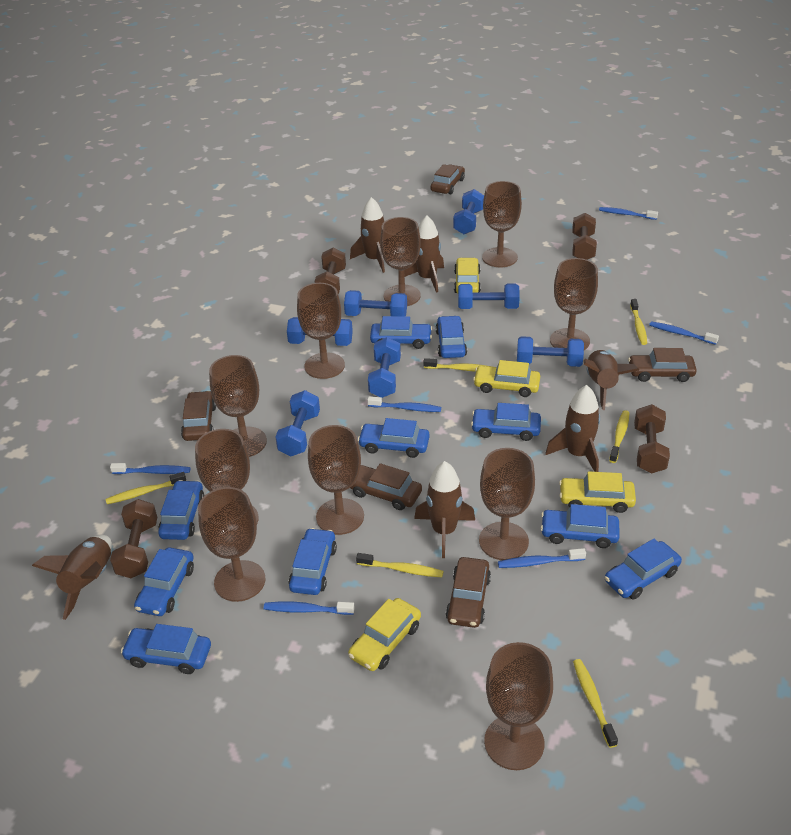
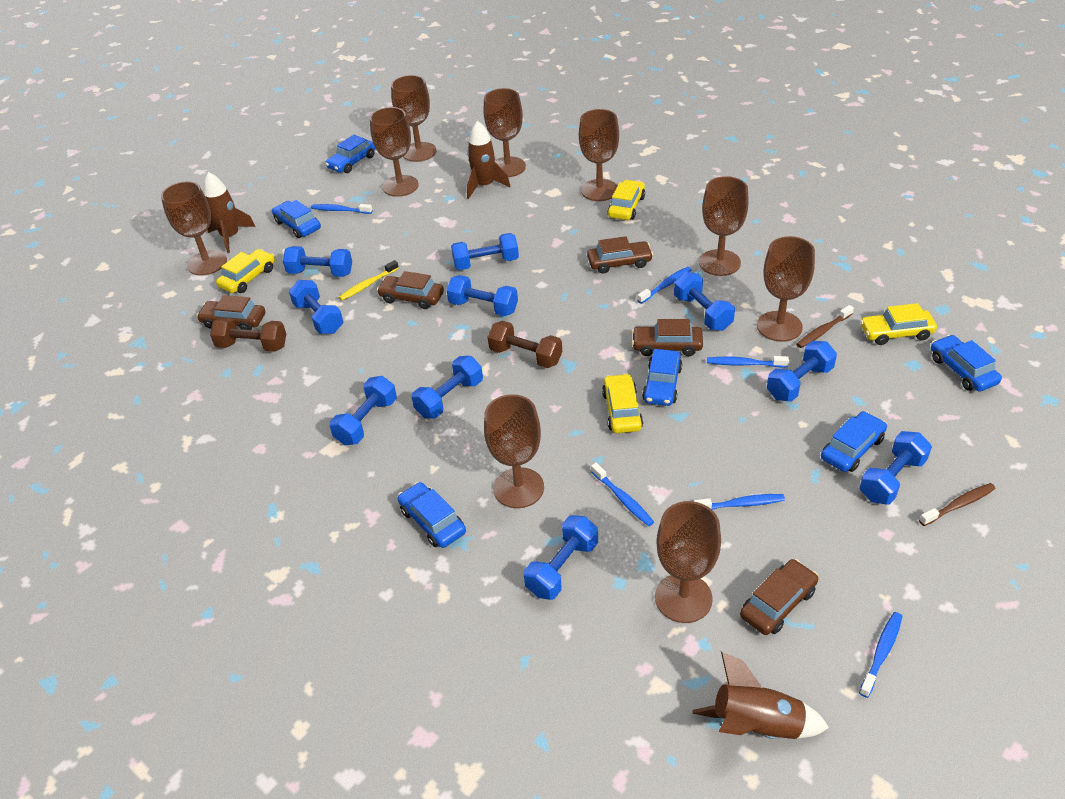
blue car: [121,624,211,674] [134,547,194,616] [158,480,205,540] [289,528,337,595] [358,418,430,458] [370,316,432,349] [436,316,467,358] [471,403,541,441] [541,504,620,548] [605,539,682,600] = 10 -> [272,200,321,238] [325,135,376,173] [398,482,466,548] [642,349,682,406] [821,411,887,472] [931,335,1002,392] = 6
blue dumbbell: [275,390,320,456] [287,317,353,346] [344,290,407,316] [368,337,401,398] [453,189,484,235] [458,284,520,309] [517,336,584,367] = 7 -> [283,246,352,277] [289,280,343,334] [329,376,397,445] [411,356,483,419] [447,275,518,316] [451,233,519,270] [524,515,598,600] [674,272,735,331] [767,341,837,402] [859,431,932,504] = 10
brown dumbbell: [110,499,157,578] [315,247,346,294] [572,213,597,260] [634,404,670,474] = 4 -> [210,317,286,352] [488,321,562,368] = 2
brown goblet: [195,429,258,523] [198,487,265,602] [209,355,267,457] [297,283,345,379] [308,425,364,535] [380,217,421,306] [479,448,535,560] [482,181,522,267] [484,642,553,770] [550,258,598,350] = 10 -> [161,181,227,275] [370,107,419,197] [391,75,436,162] [483,88,526,177] [484,394,544,508] [579,109,619,201] [655,501,721,623] [699,176,749,276] [757,236,815,342] = 9
brown rocket: [32,535,112,620] [350,197,385,273] [404,215,444,293] [414,461,475,558] [545,385,600,472] [583,350,639,410] = 6 -> [203,172,255,253] [467,121,511,199] [692,652,829,739] = 3
brown toothbrush: none = 0 -> [796,305,854,348] [919,483,996,526] = 2
yellow toothbrush: [105,472,186,504] [356,553,444,577] [423,358,492,372] [573,659,618,748] [609,410,629,463] [630,299,647,345] = 6 -> [339,260,399,301] = 1

